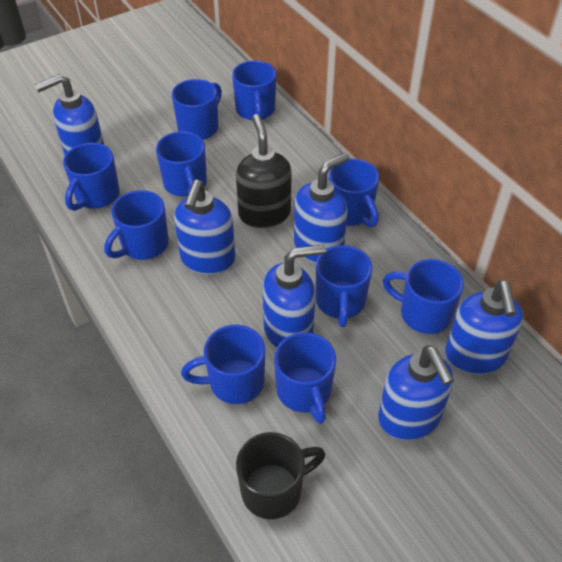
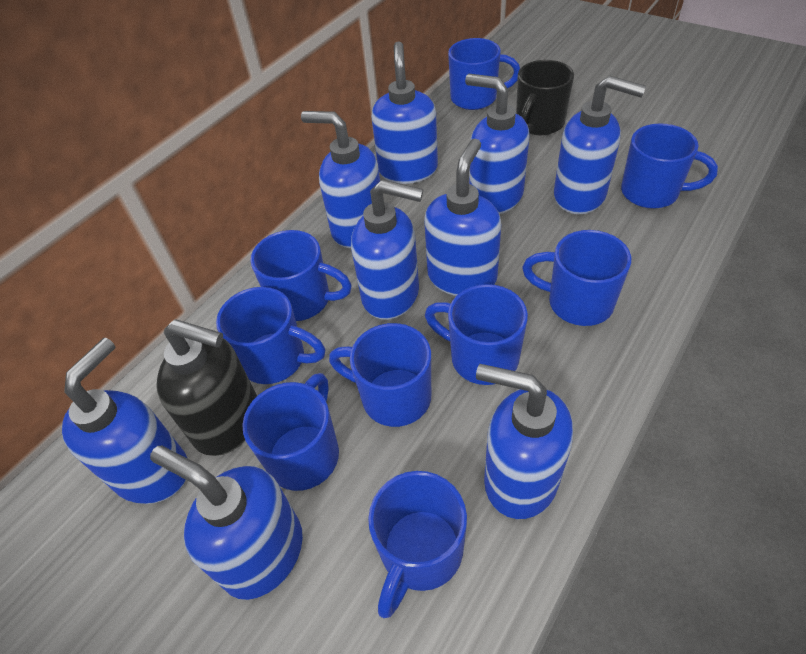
blue mug: [63,143,120,211] [104,190,169,260] [156,131,207,196] [171,79,222,140] [181,325,265,404] [232,61,276,120] [274,332,336,424] [316,245,372,327] [329,158,379,227] [383,259,464,334] = 10 -> [216,287,325,384] [242,373,339,491] [251,230,352,321] [329,323,431,427] [368,471,467,618] [425,284,528,385] [448,38,520,110] [522,230,631,326] [621,124,718,209] = 9
blue soap dispenser: [35,74,104,155] [174,180,235,275] [263,244,326,348] [294,152,350,263] [378,346,454,440] [445,280,523,375] = 6 -> [62,338,188,504] [150,446,303,600] [301,111,380,248] [351,180,423,320] [371,41,438,184] [424,139,501,296] [465,74,529,214] [476,364,573,519] [554,75,646,214] = 9

